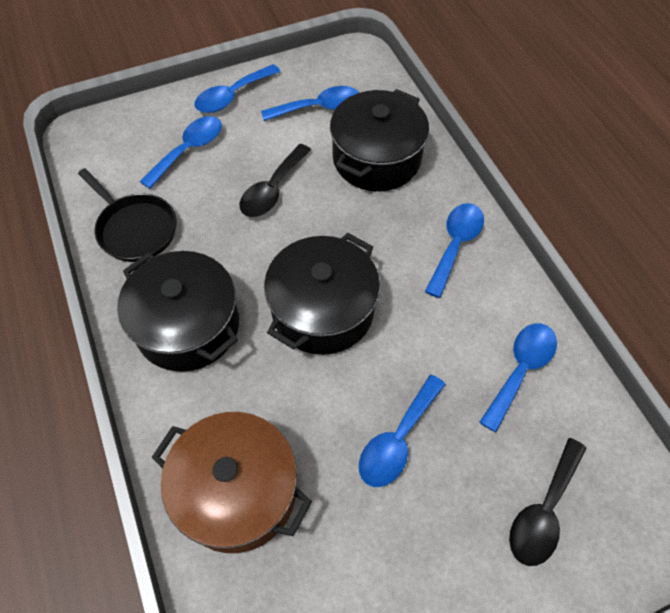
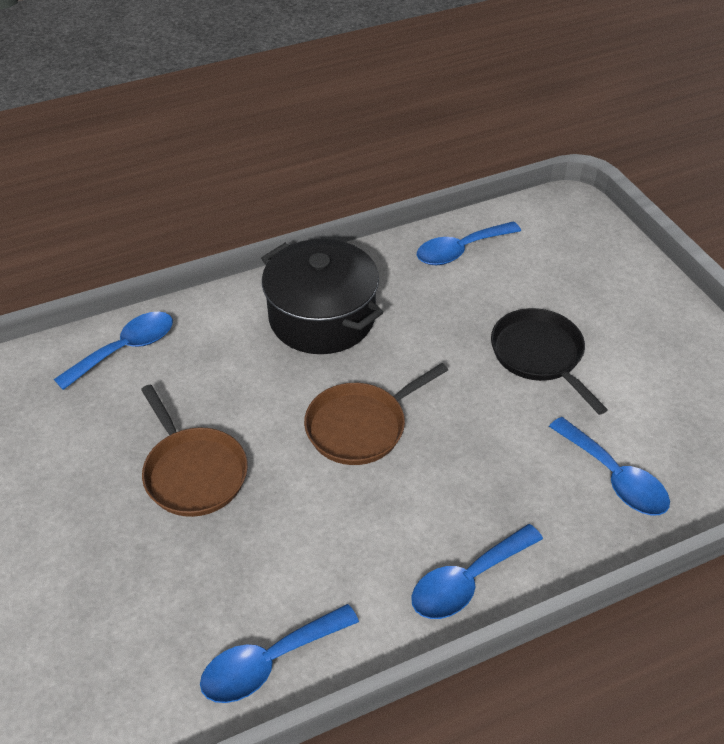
black pot: [117,251,239,372] [264,233,380,355] [330,89,429,191] = 3 -> [262,239,383,354] = 1
black spoon: [240,144,311,217] [509,438,586,566] = 2 -> none = 0
blue spoon: [140,116,222,189] [195,64,281,113] [261,86,359,121] [359,375,446,487] [425,203,484,298] [479,323,557,432] = 6 -> [54,311,173,390] [200,604,359,703] [411,524,543,619] [417,222,521,265] [549,417,670,515] = 5
brown pan: none = 0 -> [141,384,248,517] [304,363,448,465] = 2
brown pot: [152,412,312,553] = 1 -> none = 0

